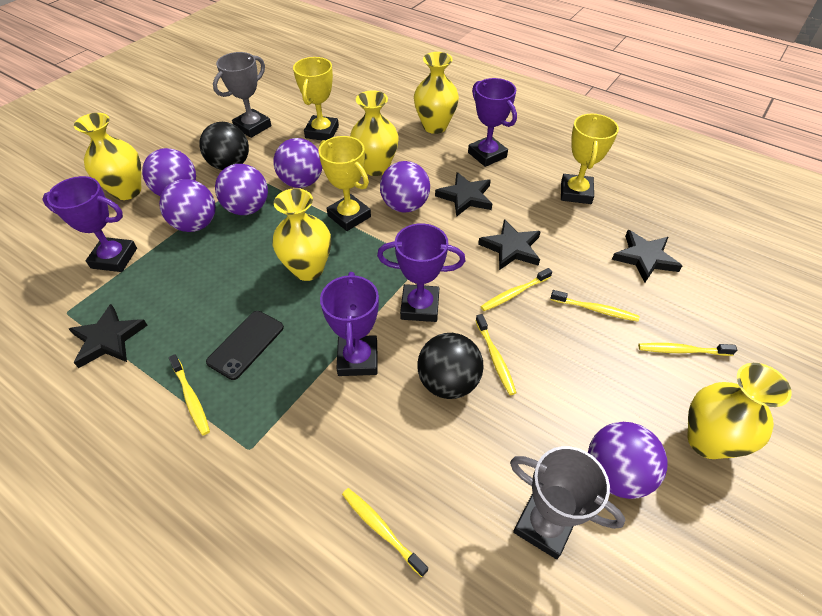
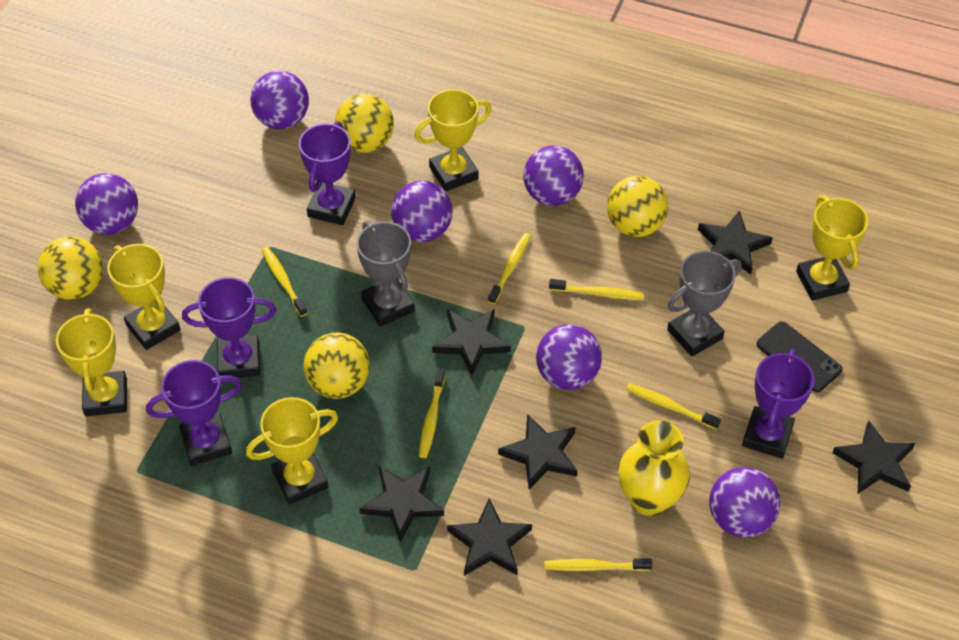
black ball: [199,122,249,170] [417,333,484,399] = 2 -> none = 0
black star: [69,304,148,368] [435,172,492,217] [478,219,541,270] [612,230,682,282] = 4 -> [359,466,444,542] [432,309,511,375] [447,499,532,576] [498,414,578,490] [698,210,773,274] [832,420,915,494] = 6
yellow ball: none = 0 -> [38,236,103,300] [303,332,370,399] [335,94,394,153] [607,176,668,237] = 4
yellow trophy: [293,57,339,141] [318,136,371,231] [561,114,619,204] = 3 -> [56,308,127,416] [107,244,181,350] [246,397,338,505] [414,89,492,191] [796,195,868,301] = 5
yellow vase: [74,113,141,200] [272,188,331,281] [350,90,399,176] [414,52,459,134] [688,363,792,459] = 5 -> [618,420,690,516] = 1

